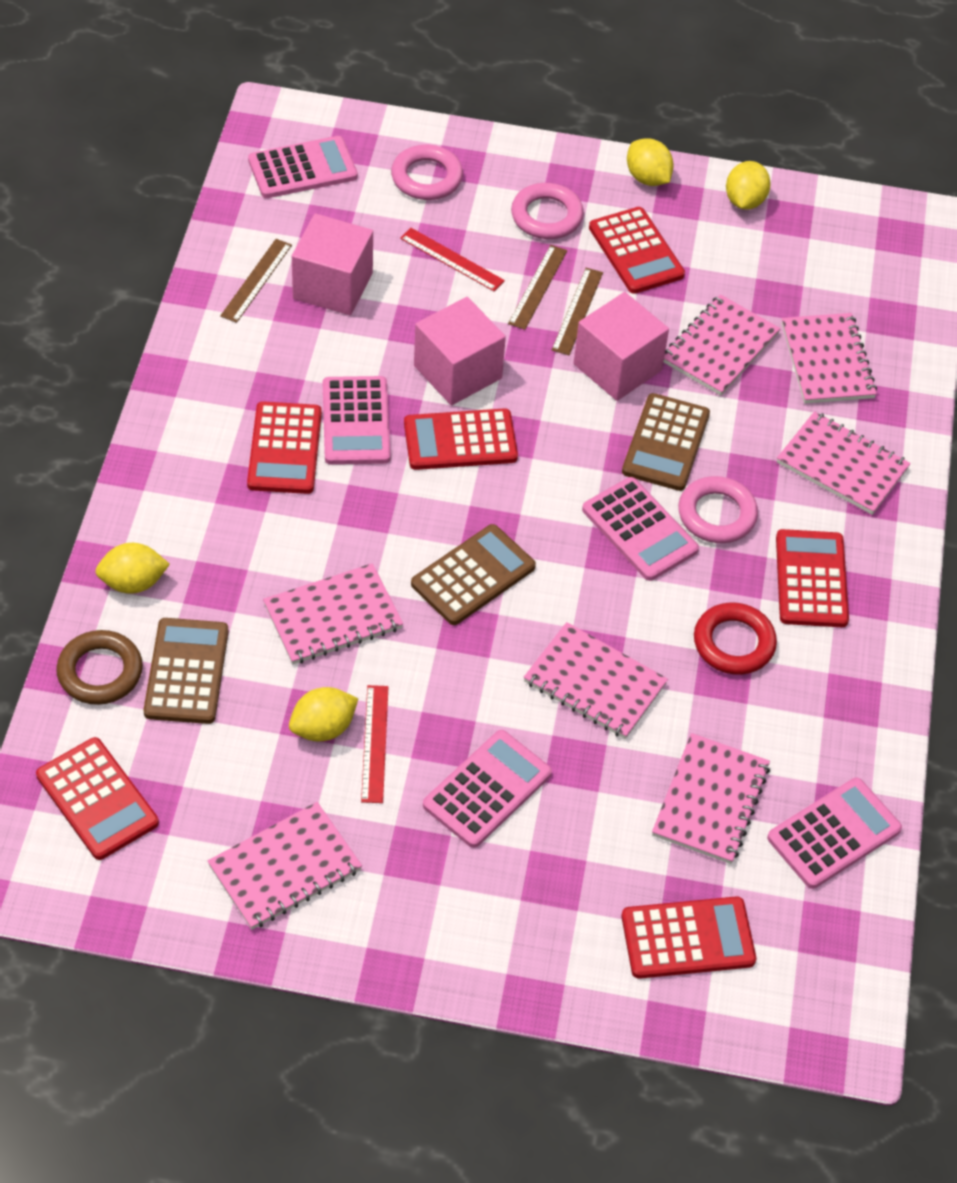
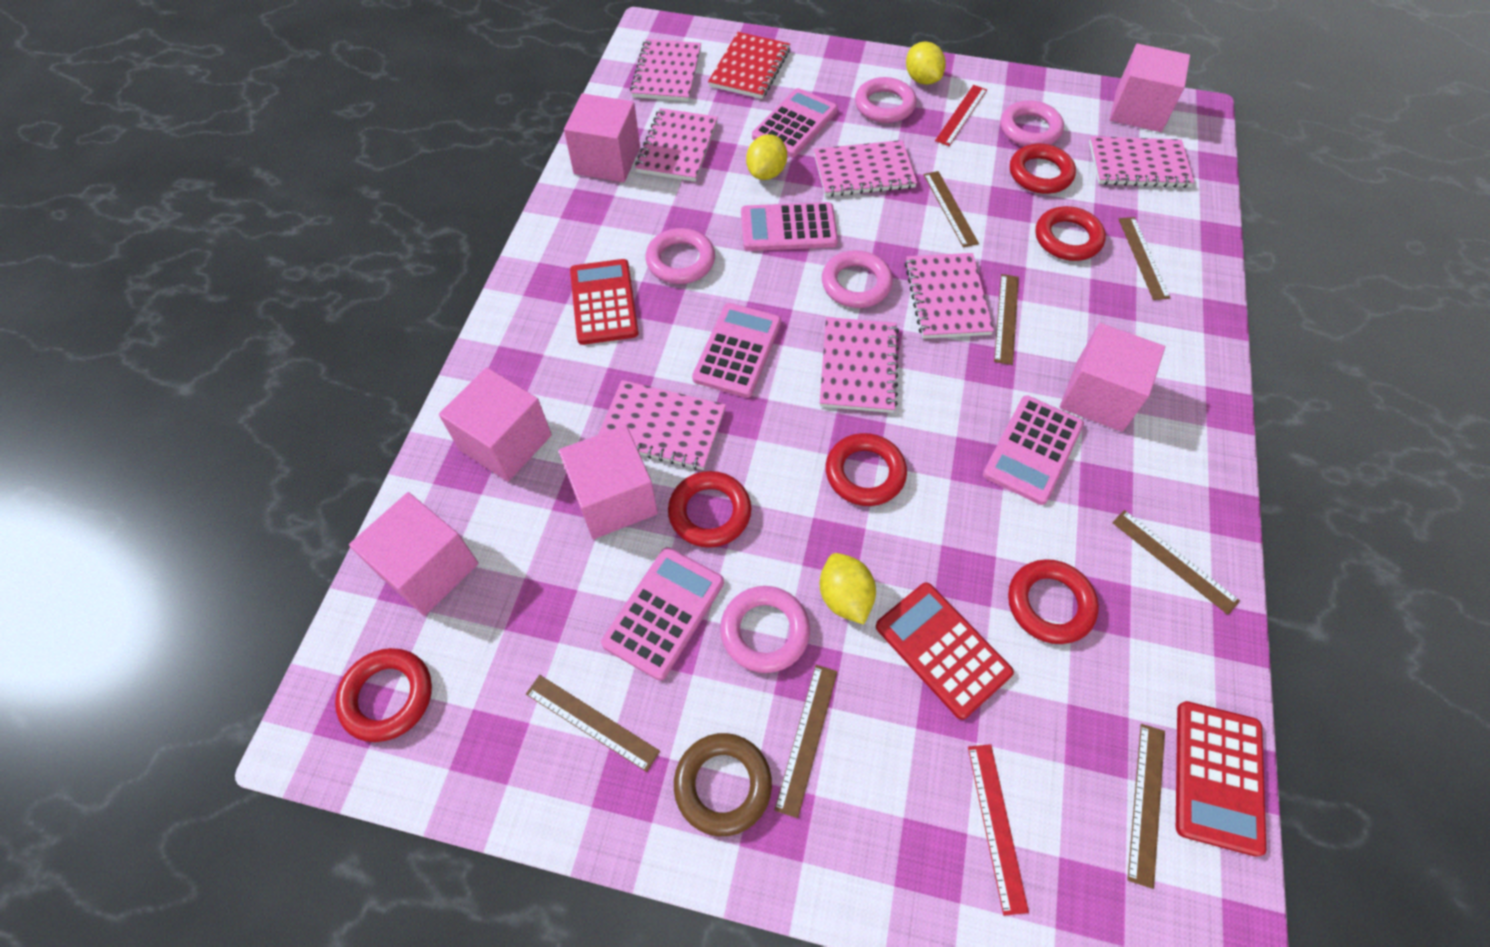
brown calculator: [143,618,229,724] [411,524,536,625] [622,393,710,491] = 3 -> none = 0
brown ruler: [220,239,292,323] [508,245,567,330] [552,268,603,355] = 3 -> [526,675,660,772] [775,665,838,818] [923,171,979,247] [994,274,1019,365] [1112,510,1240,615] [1119,217,1170,300] [1127,724,1165,889] = 7
pink cube: [292,213,373,315] [414,297,506,406] [574,292,669,401] = 3 -> [349,492,479,616] [439,367,552,482] [559,425,658,539] [564,93,640,182] [1060,323,1165,432] [1110,44,1190,132] = 6
pink ring: [391,145,463,200] [511,183,584,239] [678,476,758,543] = 3 -> [645,228,715,284] [720,586,810,673] [822,250,893,308] [855,77,916,123] [1000,100,1064,146] = 5
red calculator: [36,737,159,860] [247,401,322,494] [404,408,518,470] [589,207,685,294] [622,896,756,979] [776,529,849,627] = 6 -> [570,259,638,345] [876,582,1014,720] [1176,701,1266,857] = 3
red notebook: none = 0 -> [708,32,790,99] = 1
red ring: [694,602,777,675] = 1 -> [335,648,432,742] [668,471,751,548] [826,433,907,506] [1008,559,1099,644] [1010,144,1076,194] [1035,206,1106,261] = 6
yellow lemon: [95,543,170,594] [289,687,358,741] [627,138,674,186] [726,161,771,210] = 4 -> [746,134,787,180] [820,553,876,625] [906,42,946,85] = 3

